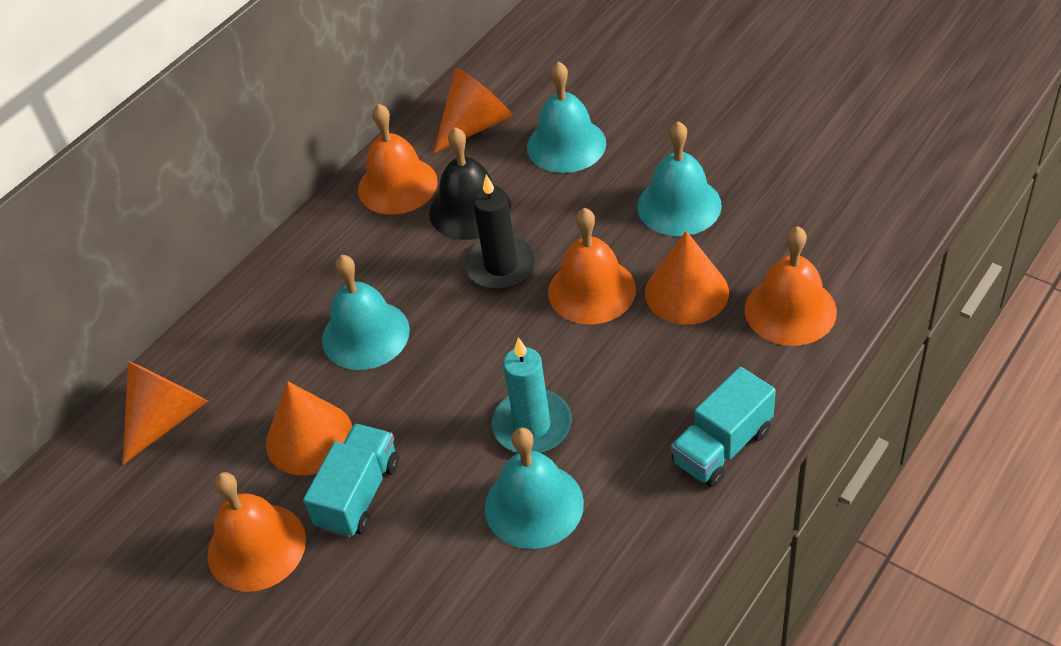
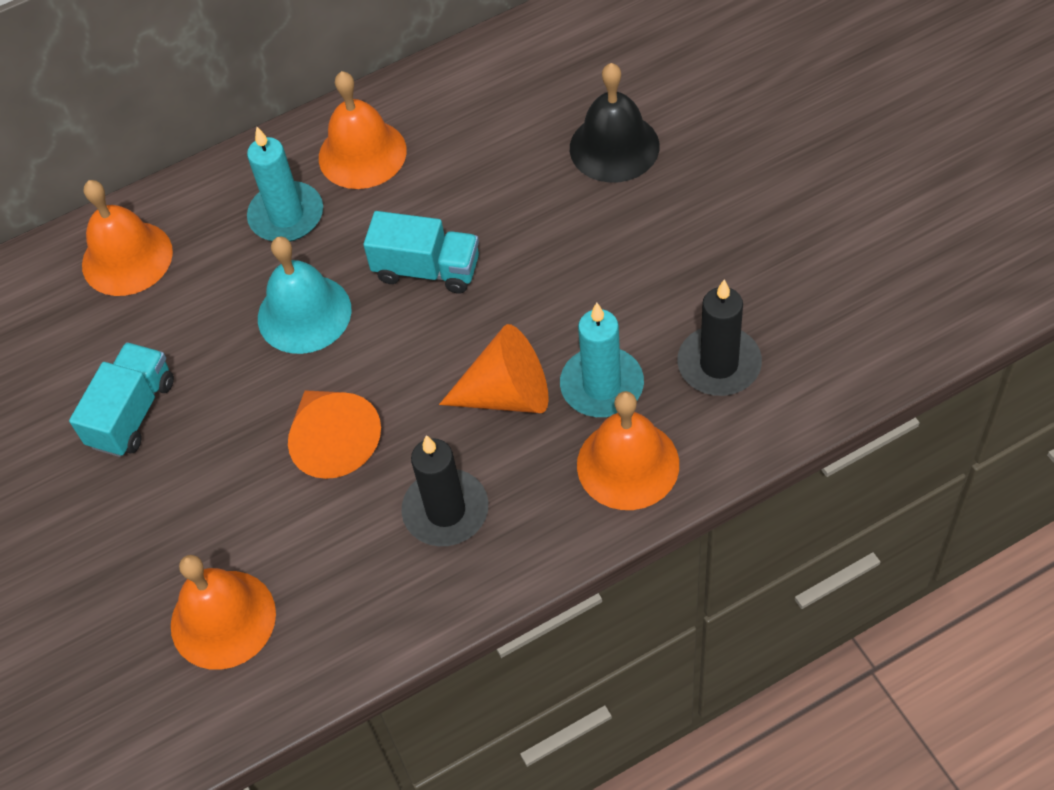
black candle: [465,175,537,289] = 1 -> [401,435,488,546] [677,280,762,396] = 2
orange cone: [123,361,208,465] [266,381,352,476] [434,68,512,153] [645,231,729,325] = 4 -> [288,390,381,479] [439,324,549,413] = 2
turquoise bell: [322,255,410,370] [485,428,584,549] [527,61,606,173] [637,121,722,236] = 4 -> [258,237,352,354] = 1
turquoise candle: [492,337,572,453] = 1 -> [247,127,323,241] [560,303,644,417] = 2

